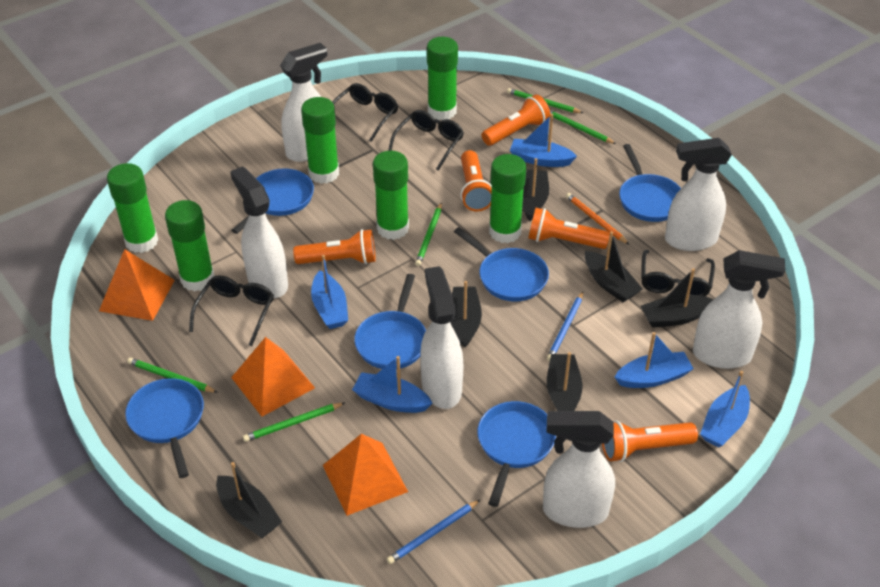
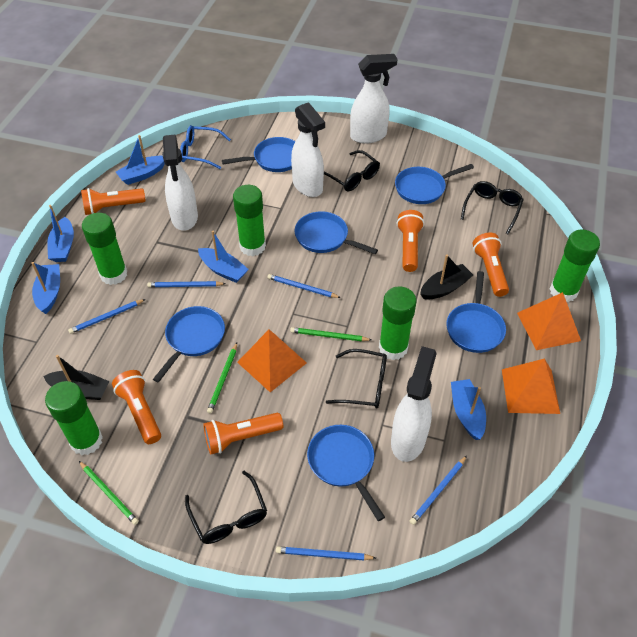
black boat: [216,462,282,538] [450,281,482,348] [522,158,549,221] [547,352,583,411] [585,231,642,302] [641,268,714,328] = 6 -> [43,355,109,400] [420,254,473,300] = 2
blue glasses: none = 0 -> [180,125,231,169] = 1
blue pencil: [387,499,481,564] [547,292,583,361] = 2 -> [68,299,146,334] [147,281,226,287] [267,274,341,298] [276,546,376,560] [410,456,467,525] = 5
green glue stick: [107,163,158,253] [165,200,214,292] [301,97,339,184] [373,151,409,240] [427,37,458,120] [489,154,526,243] = 6 -> [45,381,103,455] [82,213,127,285] [233,185,266,256] [379,286,416,360] [550,229,600,302] = 5
green pencil: [127,358,218,393] [243,403,345,442] [415,202,442,266] [507,88,583,113] [550,110,616,144] = 5 -> [79,461,139,525] [207,343,237,413] [290,327,371,341] = 3
orange pencil: [566,193,629,245] = 1 -> none = 0
white spray bottle: [230,166,288,298] [280,43,328,162] [420,266,463,409] [543,411,615,528] [665,138,732,251] [693,250,785,369] = 6 -> [162,135,198,231] [291,102,325,197] [350,54,397,144] [391,346,437,462] = 4

